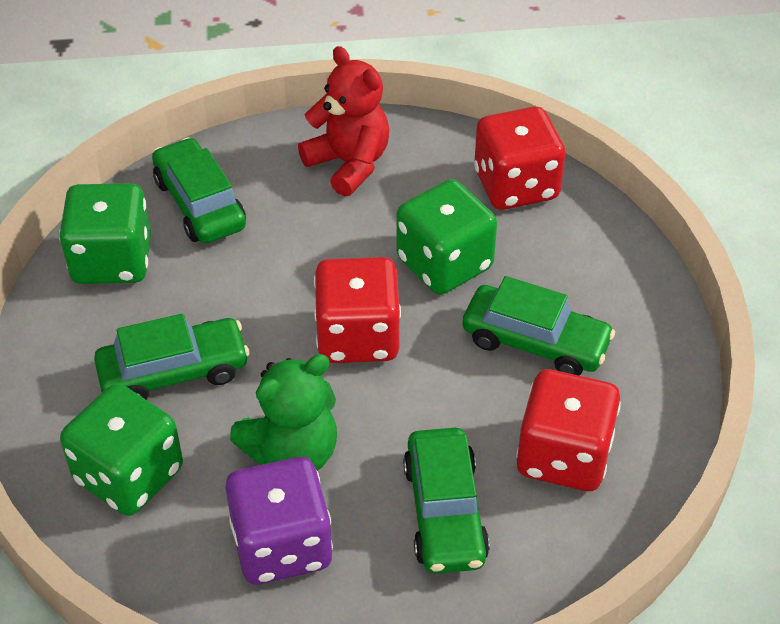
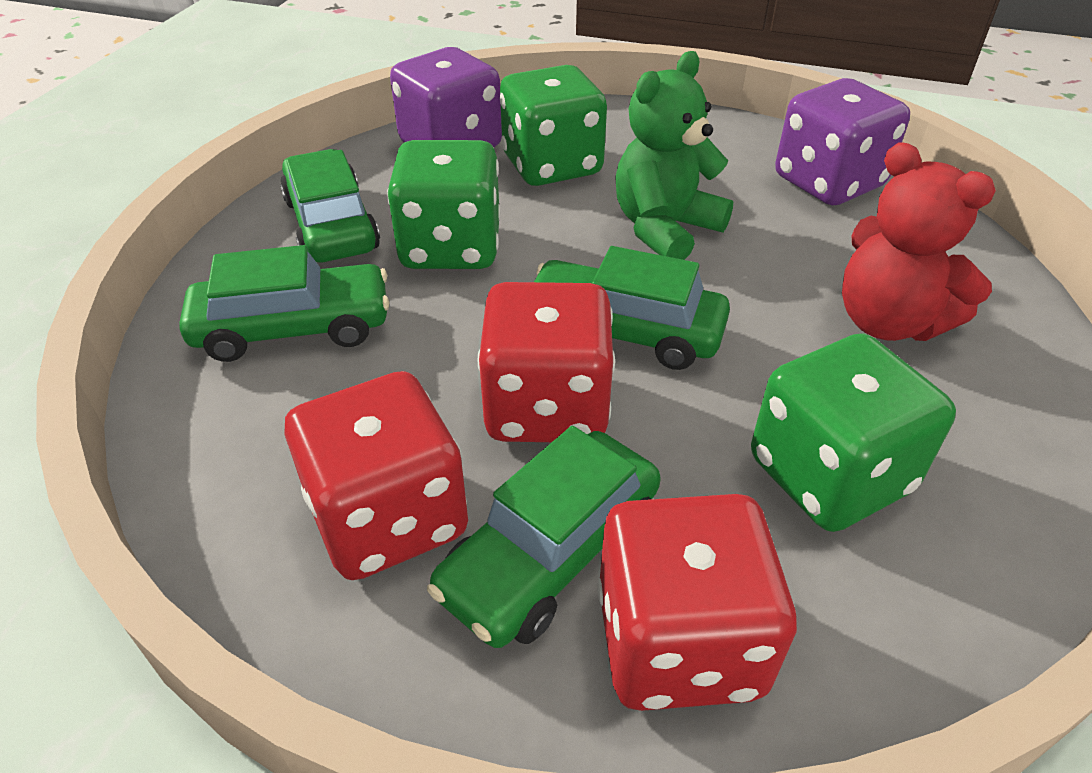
purple dice: [225,457,333,585] = 1 -> [390,47,502,148] [775,78,910,205] = 2

